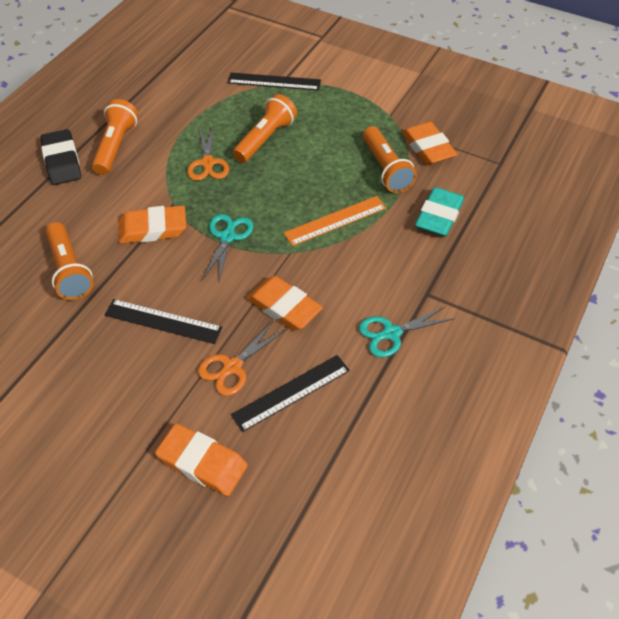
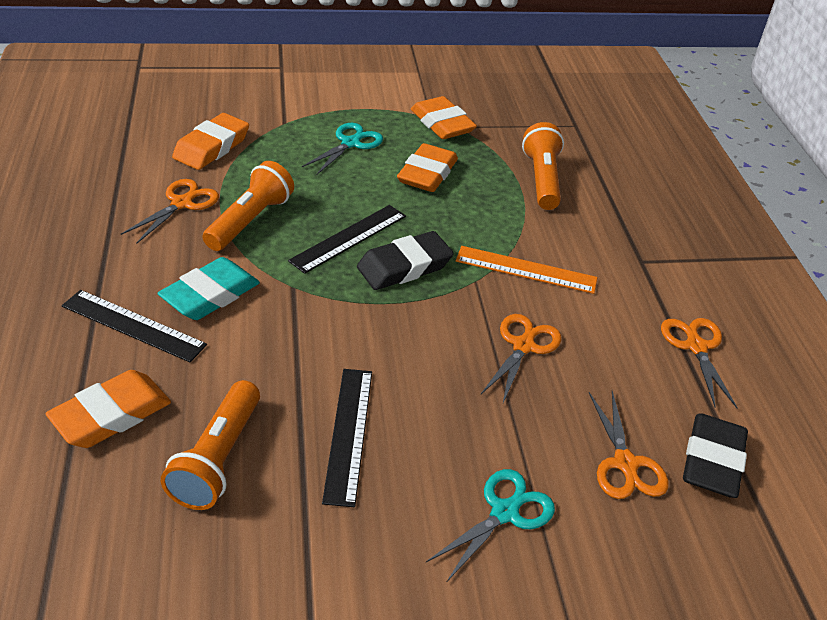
black eraser: [41,129,81,185] = 1 -> [357,231,454,290] [683,413,748,498] = 2
orange flashlight: [46,222,93,300] [92,99,138,175] [233,94,297,163] [363,126,417,193] = 4 -> [161,380,260,510] [202,161,294,251] [522,122,564,210] = 3
orange scissors: [187,126,229,181] [198,320,286,396] = 2 -> [121,179,219,244] [481,314,561,403] [589,391,669,499] [661,318,737,408] = 4

